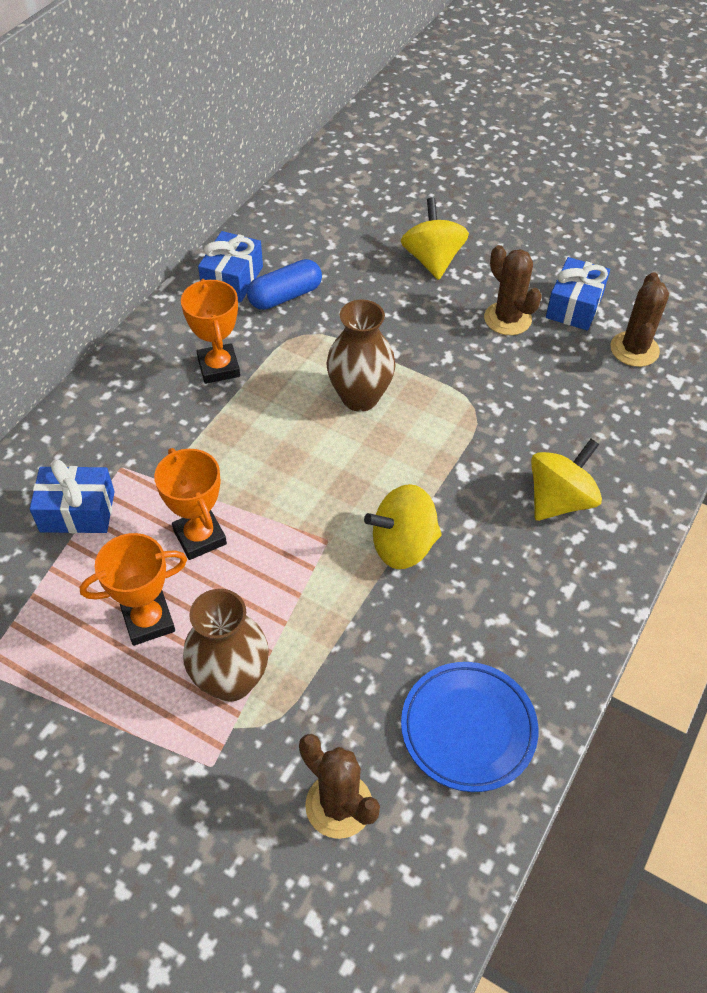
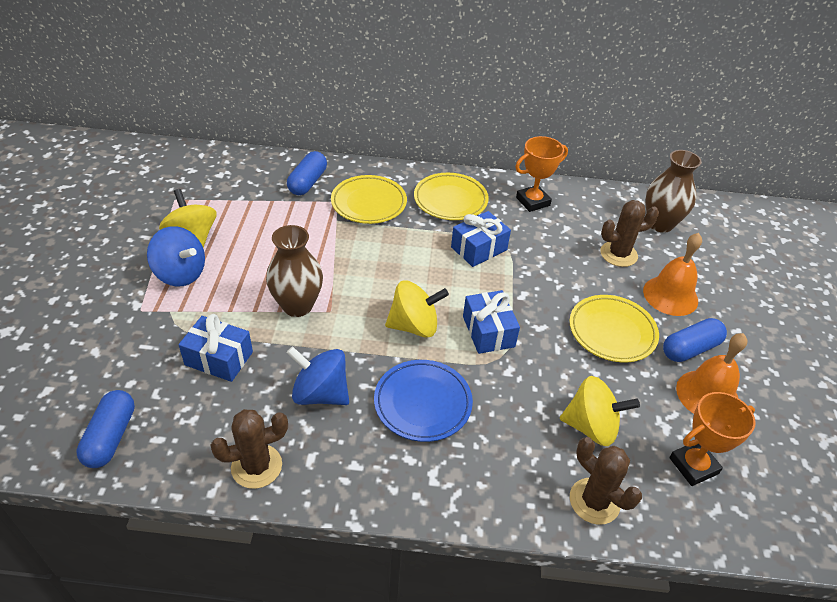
blue capsule: [247,259,322,310] = 1 -> [76,390,135,468] [287,151,327,195] [663,318,727,362] = 3
blue spinning top: none = 0 -> [147,226,205,287] [287,346,349,405] = 2
orange bell: none = 0 -> [643,233,702,316] [676,333,748,414] = 2
orange trophy: [80,533,187,646] [154,448,227,560] [181,279,240,384] = 3 -> [515,136,568,212] [669,392,756,486] = 2
yellow plate: none = 0 -> [331,175,407,224] [414,173,489,220] [569,295,659,362] = 3

